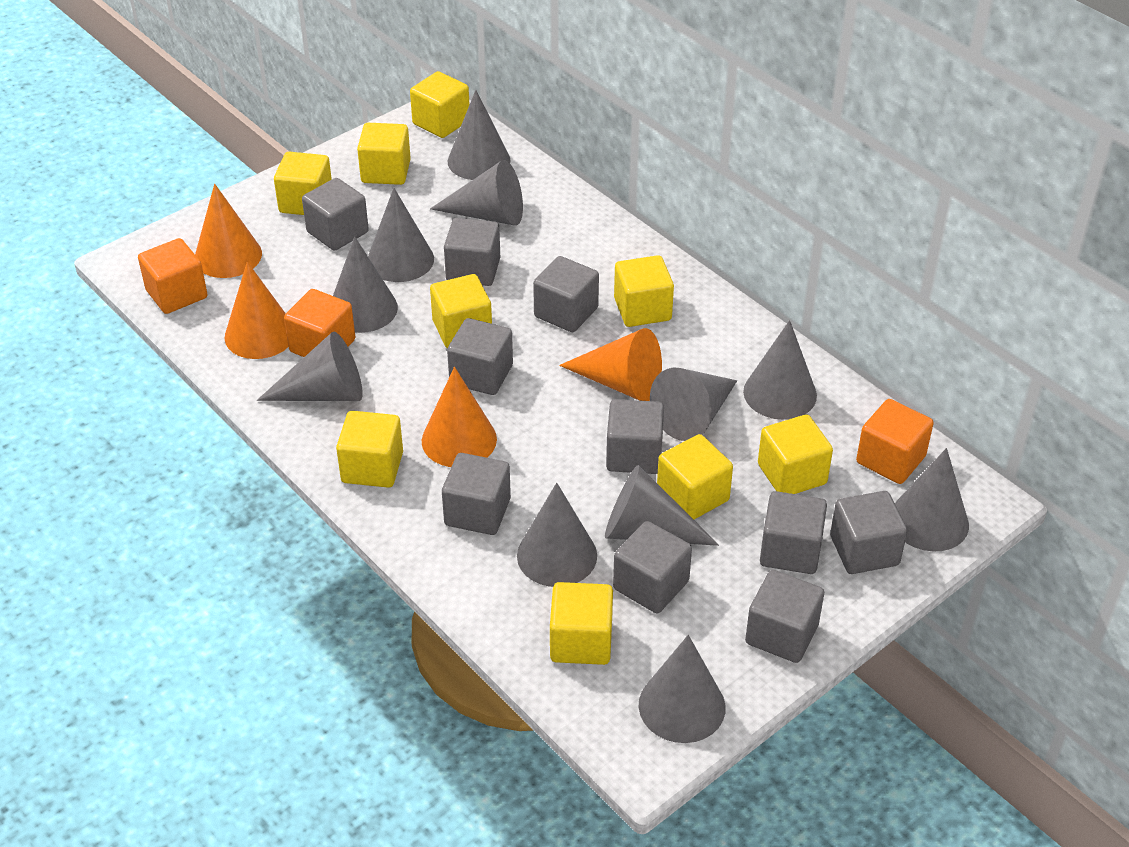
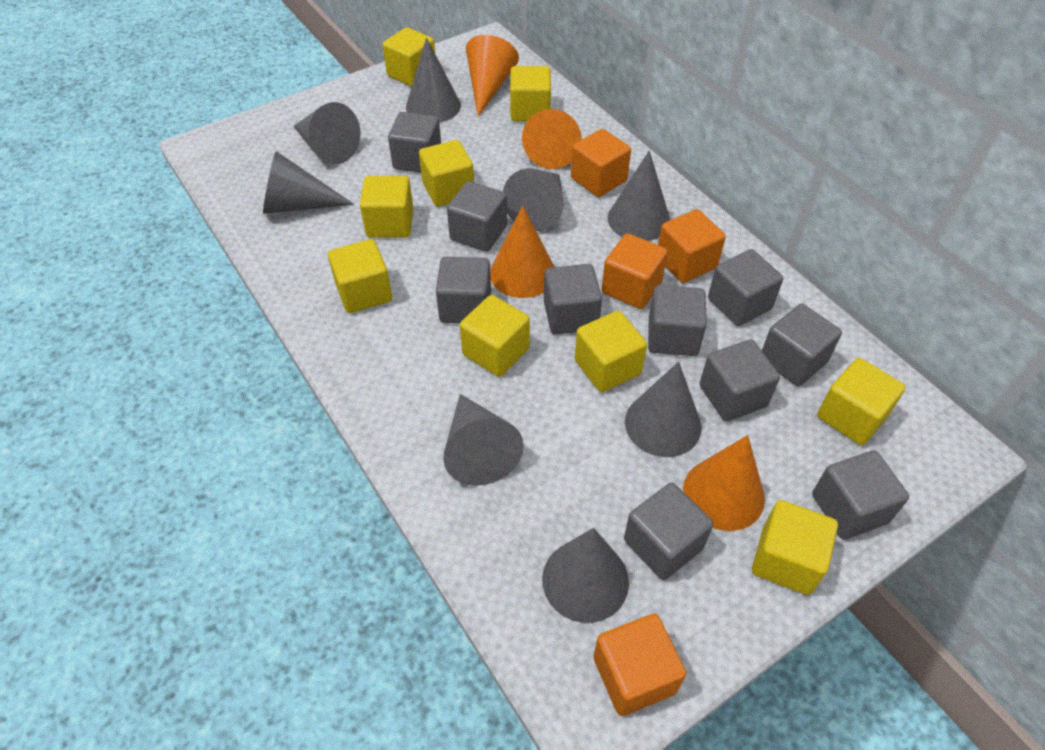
grey cone: [257,331,363,401] [333,236,398,333] [368,188,434,282] [430,160,523,226] [448,90,510,180] [517,483,597,587] [605,465,719,546] [639,635,726,743] [650,368,737,441] [743,320,817,420] [895,448,969,551] = 11 -> [263,151,354,214] [294,102,360,164] [406,38,461,123] [443,394,524,486] [503,169,563,231] [542,528,629,623] [608,151,670,241] [625,361,701,457] = 8
orange cube: [138,238,207,314] [284,289,355,357] [856,399,934,484] = 3 -> [571,129,631,197] [593,614,686,716] [602,233,668,309] [658,209,726,283] = 4

